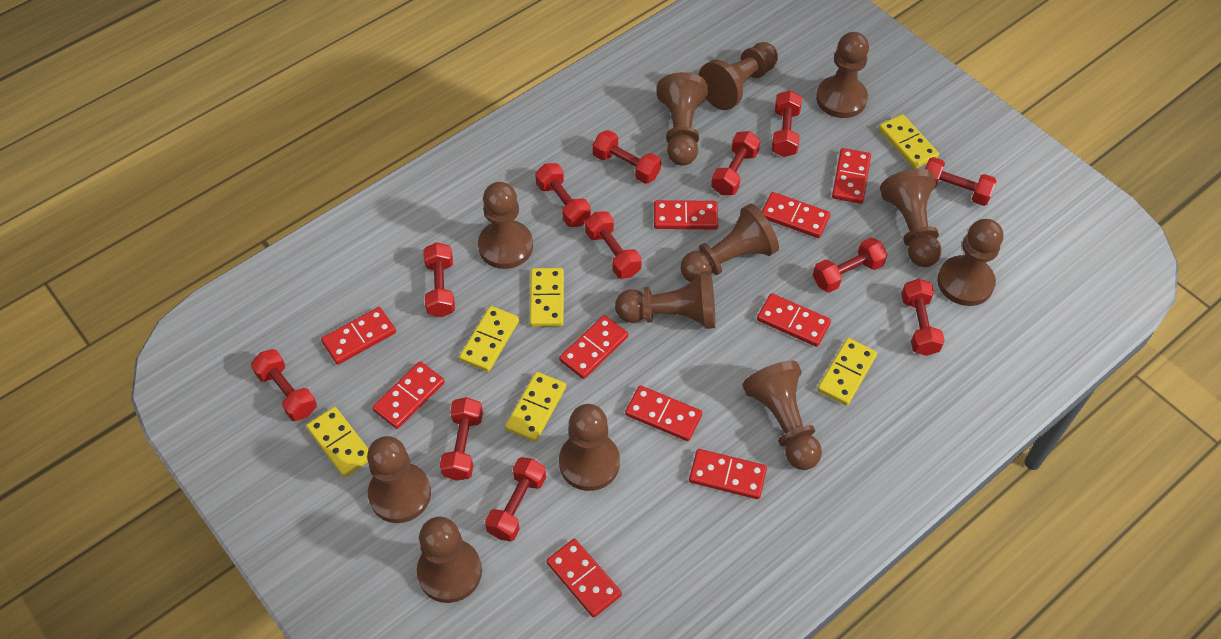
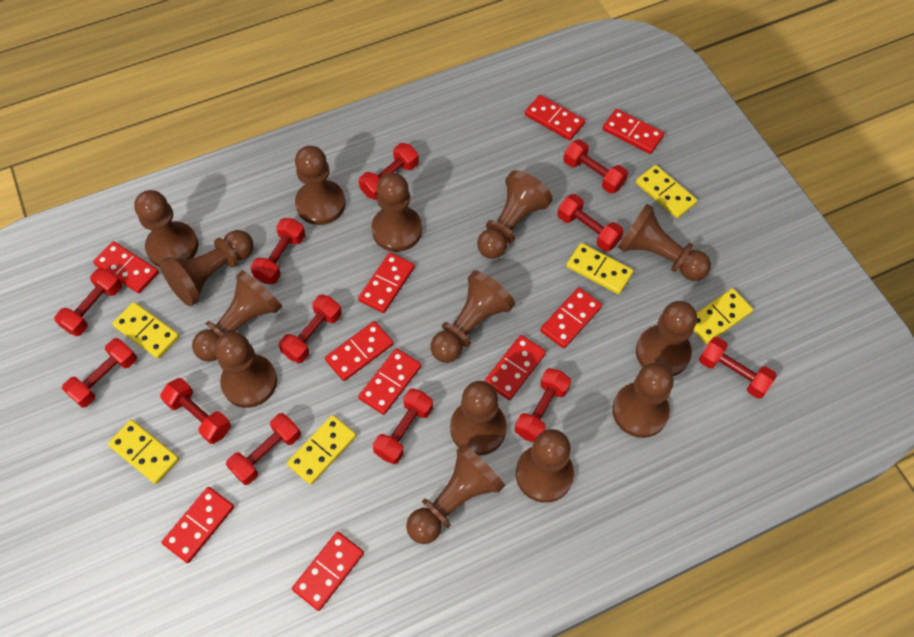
brown pawn: [367,436,431,523] [417,517,482,603] [478,182,533,269] [559,404,620,491] [615,271,716,329] [657,72,708,166] [681,204,779,282] [699,42,778,110] [742,361,822,470] [816,32,869,118] [880,169,942,267] [937,219,1003,306] = 12 -> [134,190,198,267] [159,230,254,306] [192,270,282,362] [215,332,277,408] [295,146,346,225] [371,173,422,252] [406,444,505,544] [430,270,515,363] [450,381,507,456] [477,170,553,259] [516,429,574,503] [612,362,674,438] [618,204,711,281] [636,301,697,376] = 14

